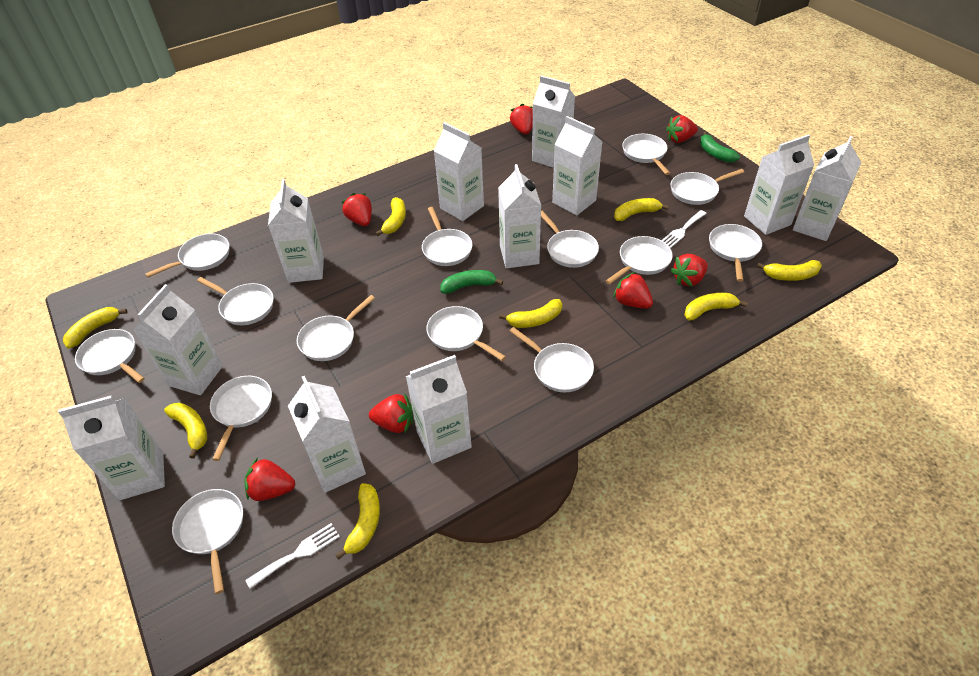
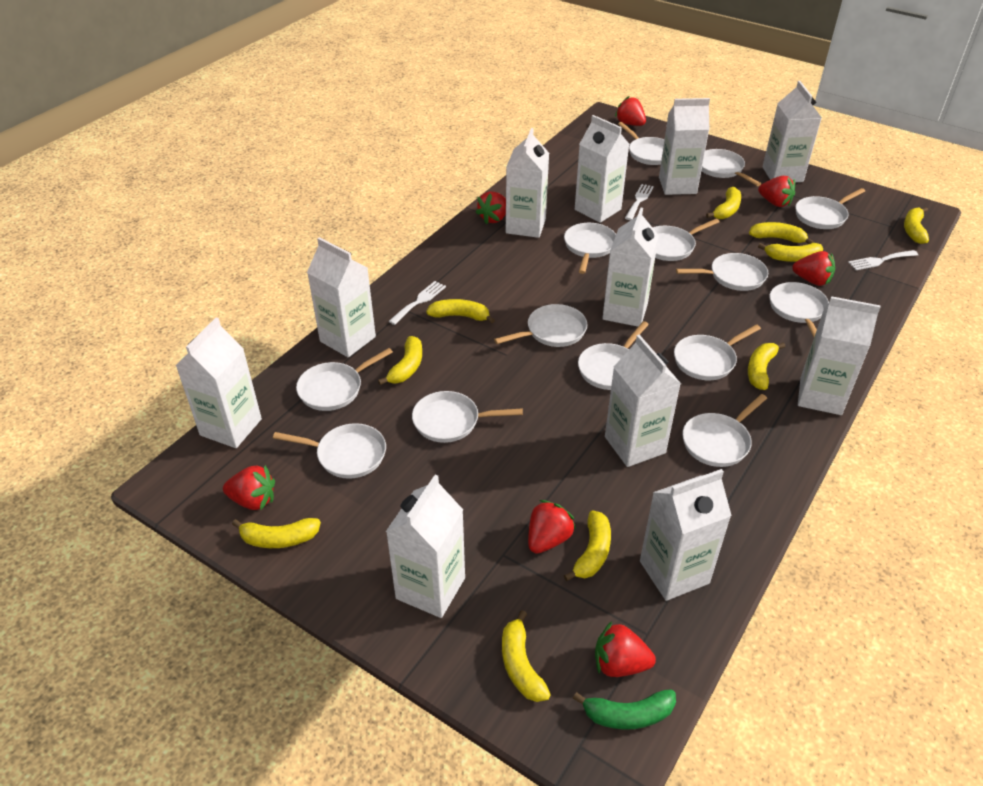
green banana: [441,270,503,294] [700,131,740,163] = 2 -> [573,689,676,730] = 1
white fork: [245,523,340,589] [661,210,707,248] = 2 -> [389,281,446,325] [625,184,654,220] [848,250,918,270] = 3
yellow banana: [63,307,127,349] [164,403,207,458] [336,483,380,560] [375,197,406,236] [499,299,562,328] [614,198,669,221] [684,293,747,321] [757,260,822,281] = 8 -> [232,518,321,548] [378,336,422,385] [426,299,495,323] [502,610,551,702] [564,510,611,581] [706,187,741,219] [748,342,786,390] [749,222,814,244] [758,243,823,262] [904,207,929,244] = 10

